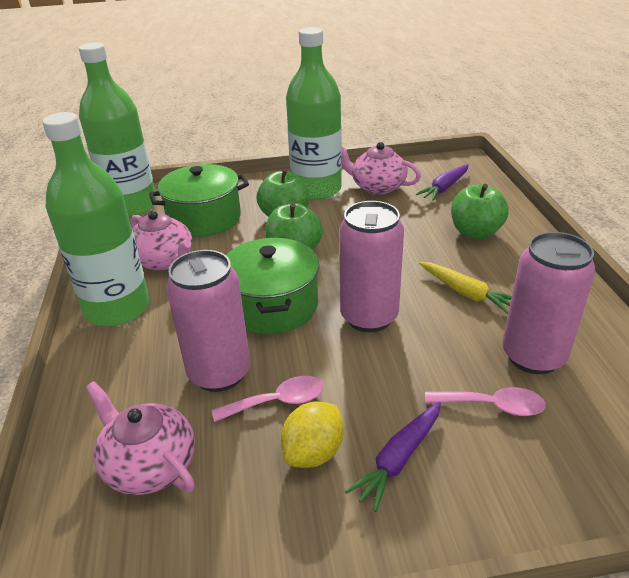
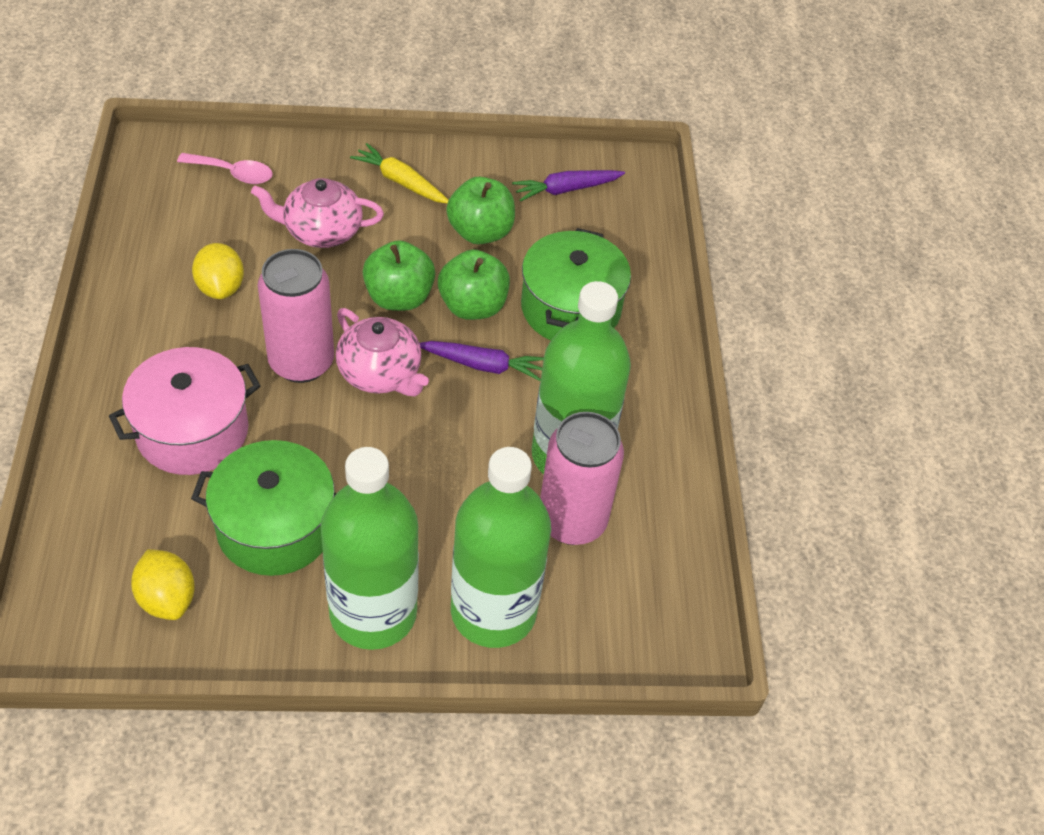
pink can: [166,250,250,392] [339,201,404,332] [502,232,596,374] = 3 -> [258,249,334,383] [540,412,624,545] = 2
pink pot: none = 0 -> [109,347,260,475] = 1
pink spoon: [212,376,324,422] [425,387,546,416] = 2 -> [177,153,273,184] = 1
pink teapot: [86,381,195,495] [130,211,192,270] [342,142,421,195] = 3 -> [251,178,384,248] [336,308,429,397] = 2
yellow lemon: [281,401,344,468] = 1 -> [131,549,195,620] [192,243,244,299] = 2

